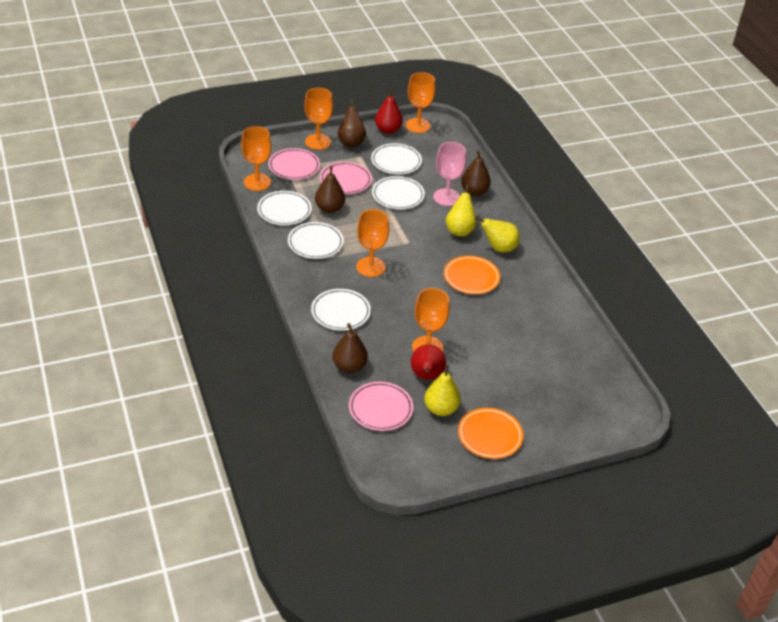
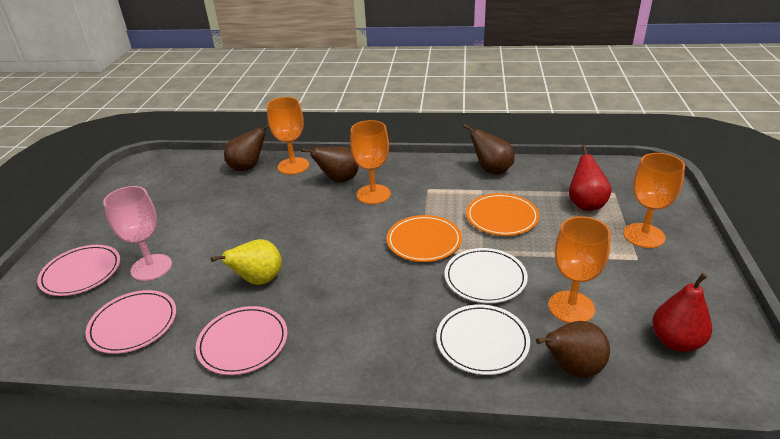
orange goblet: [241,126,271,191] [305,88,333,150] [356,209,389,277] [406,72,435,133] [412,288,450,352] = 5 -> [267,97,309,175] [350,120,391,204] [548,216,611,323] [623,153,685,248] = 4
white plate: [257,191,312,225] [288,222,344,259] [311,289,371,331] [371,143,422,174] [372,176,425,209] = 5 -> [436,304,530,375] [445,248,528,303] = 2
yellow pear: [424,365,461,416] [446,184,476,236] [475,217,520,252] = 3 -> [211,239,282,285] = 1

